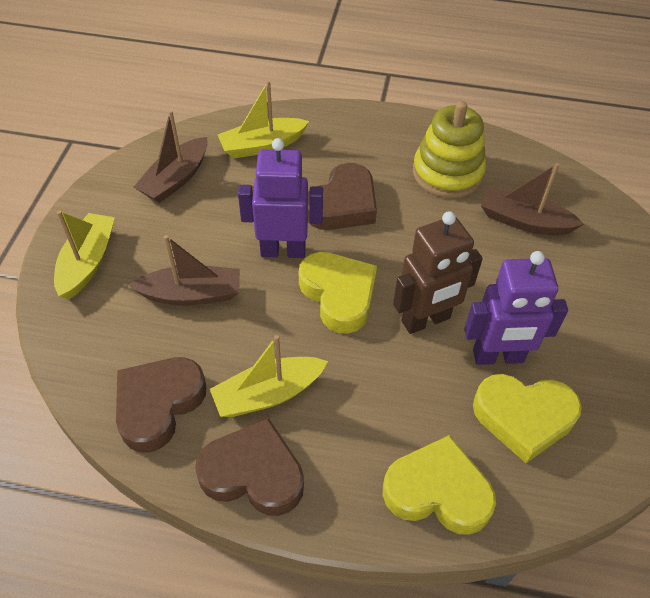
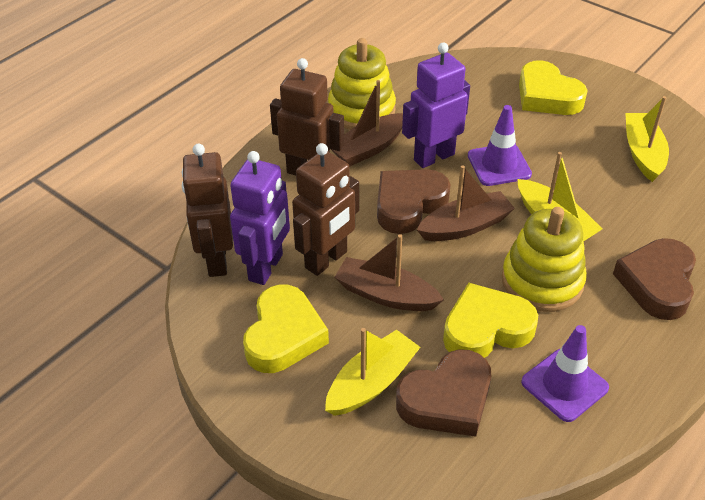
brown robot: [393,211,483,334] = 1 -> [182,144,233,277] [270,58,344,175] [292,143,359,276] = 3
purple traffic cone: none = 0 -> [468,105,532,186] [521,325,609,422] = 2
yellow stacking toy: [413,101,486,198] = 1 -> [328,38,396,130] [502,207,587,312] = 2

